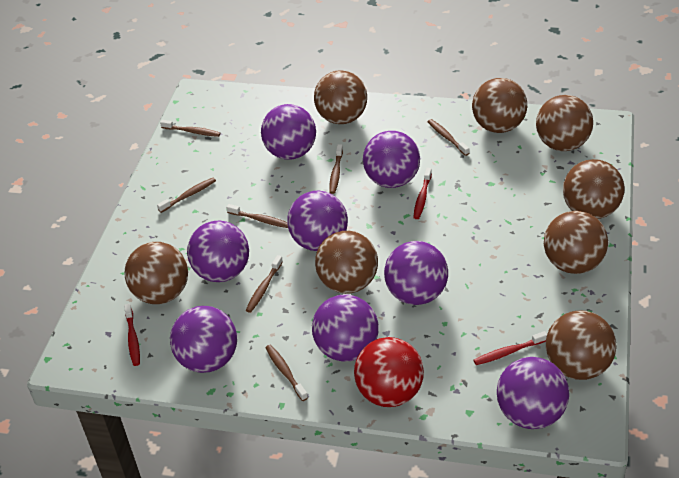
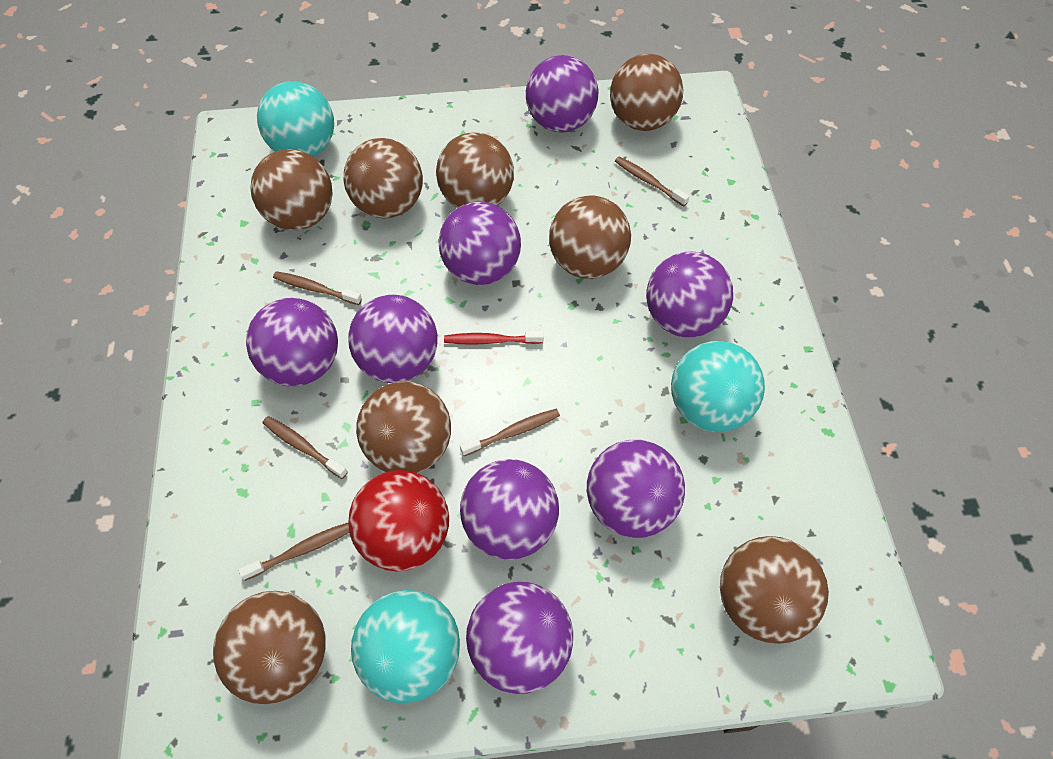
brown toothbrush: [157,178,216,213] [160,120,220,137] [226,204,288,228] [246,255,283,313] [265,345,308,401] [329,144,343,194] [427,119,470,156] = 7 -> [239,523,349,581] [262,416,348,479] [273,271,362,305] [460,409,560,456] [615,157,689,206] = 5
red toothbrush: [124,304,140,366] [413,168,432,219] [474,331,547,365] = 3 -> [444,331,544,345] = 1
turquoise ball: none = 0 -> [257,81,334,157] [351,590,460,703] [671,341,765,432] = 3

